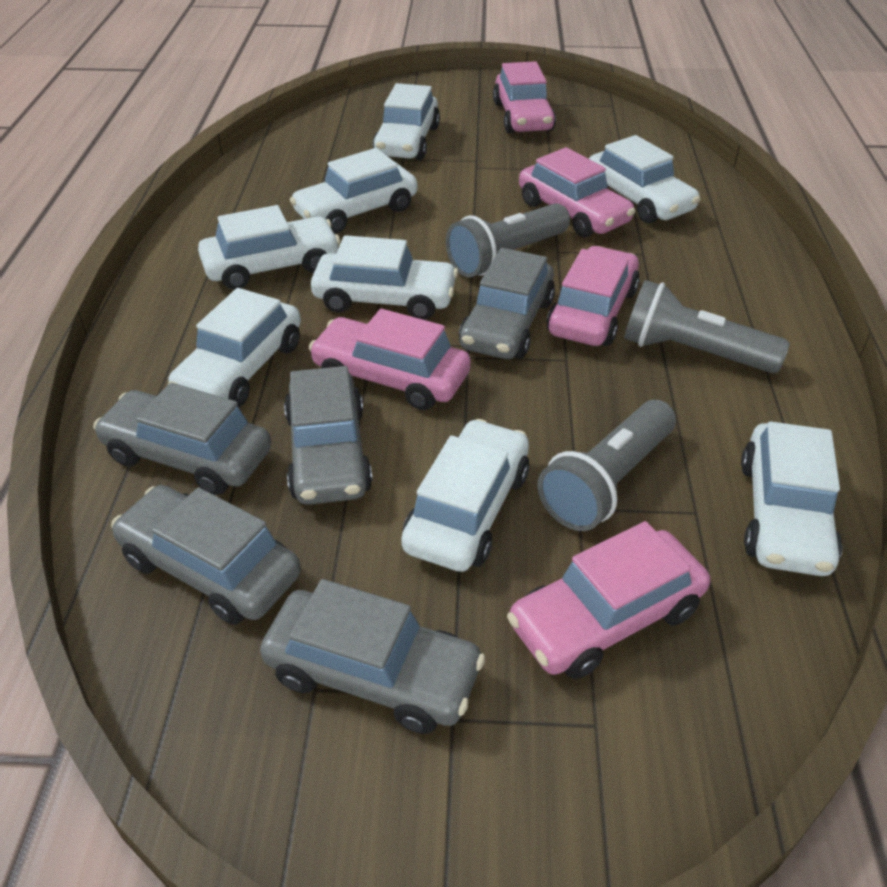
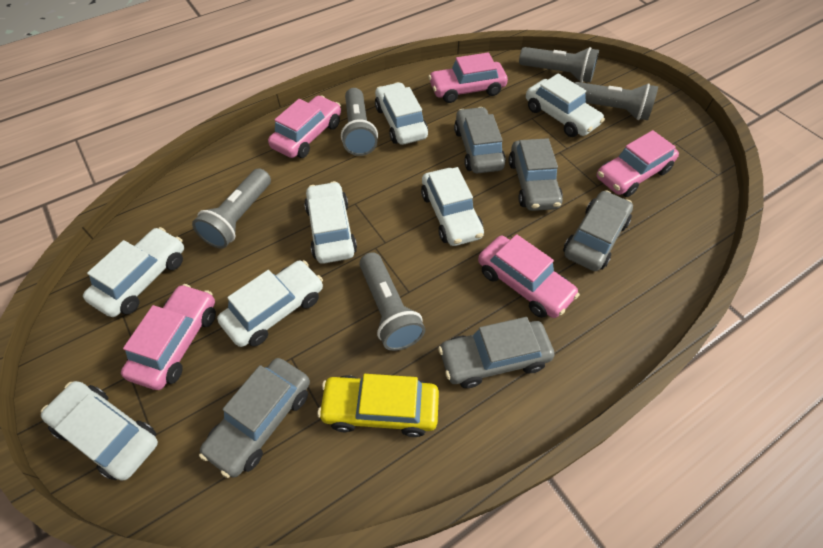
grey flashlight: [446,203,570,277] [537,400,676,531] [624,280,790,373] = 3 -> [192,168,271,249] [341,88,378,156] [359,252,425,351] [519,47,599,83] [575,82,658,120] = 5
white car: [168,288,301,407] [198,205,340,290] [290,148,417,234] [311,235,458,320] [372,83,440,160] [401,419,529,572] [589,135,701,223] [741,421,842,576] = 8 -> [41,381,158,481] [83,227,184,317] [217,260,323,347] [304,181,357,264] [375,82,428,145] [421,167,484,246] [526,74,605,137] = 7
yellow car: none = 0 -> [318,374,439,437] = 1

